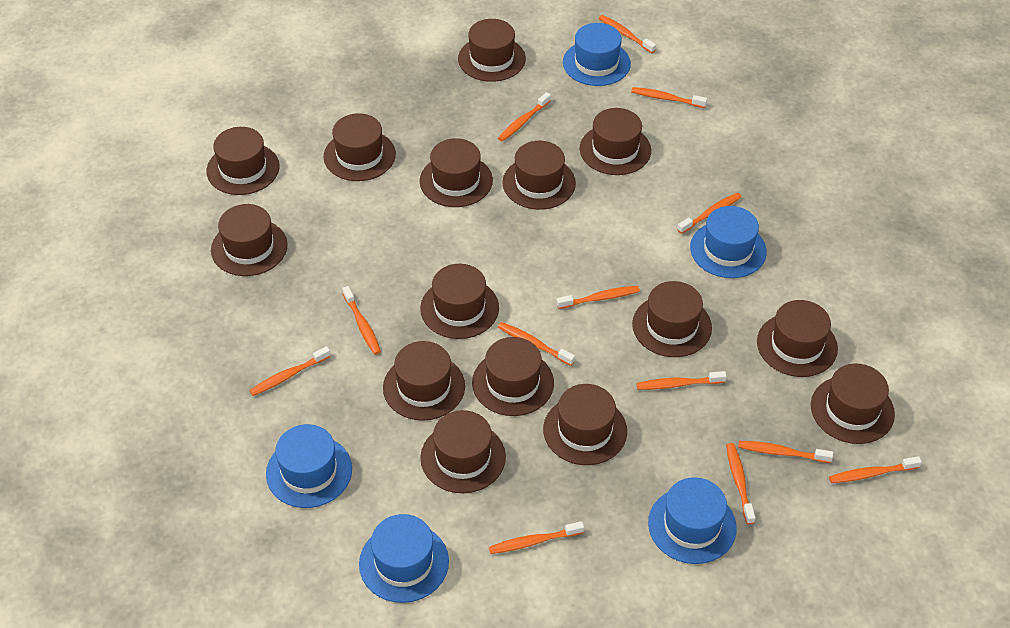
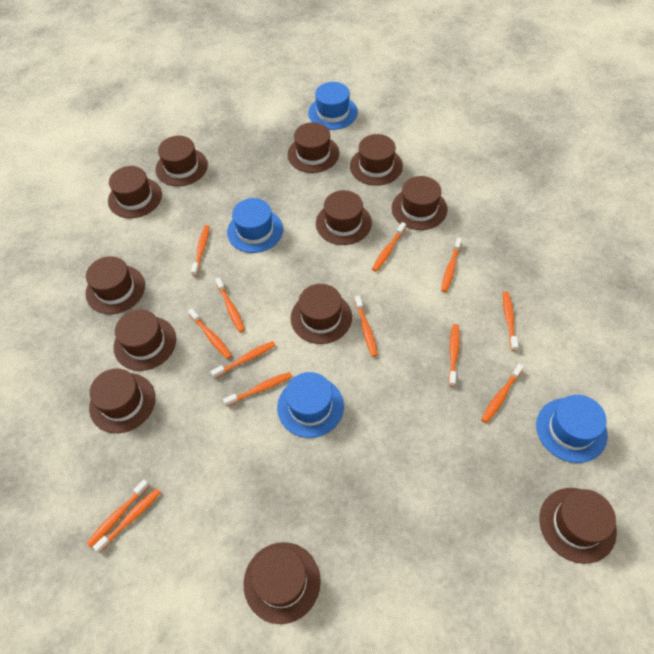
blue hat: [266,424,352,508] [359,514,449,603] [563,23,631,86] [648,477,737,564] [690,206,767,278] = 5 -> [227,198,283,253] [277,372,344,438] [308,82,358,130] [536,395,608,463] = 4
brown hat: [206,127,280,195] [211,204,288,276] [324,113,396,181] [383,341,465,421] [420,138,493,207] [420,264,499,339] [420,410,506,493] [458,19,526,82] [472,337,554,416] [503,141,576,210] [543,384,627,465] [580,108,651,175] [632,281,712,357] [757,300,838,377] [811,364,895,444] = 15 -> [86,256,145,314] [89,368,155,433] [108,166,162,218] [113,309,176,371] [156,136,208,186] [244,542,321,624] [287,122,339,173] [291,284,352,344] [316,190,372,245] [350,134,403,186] [392,176,447,230] [539,488,617,564] = 12

